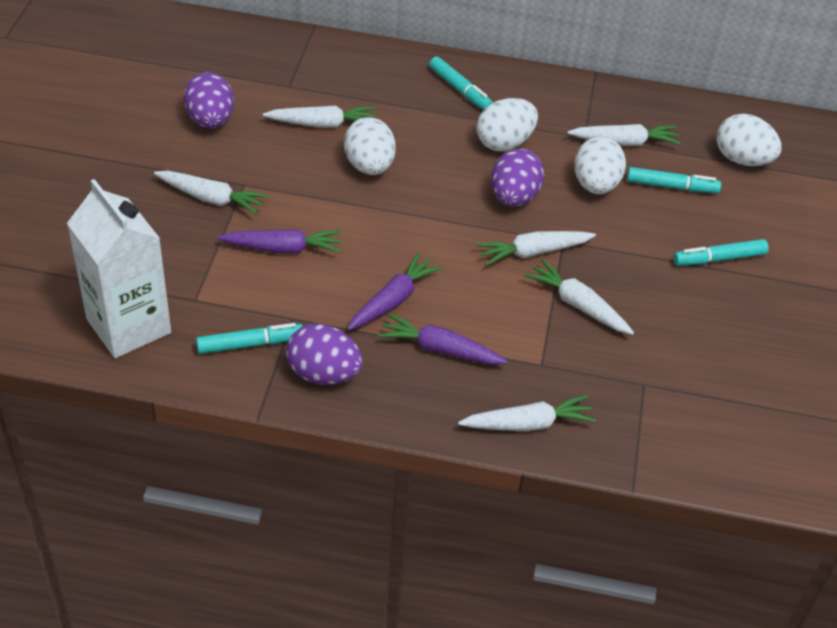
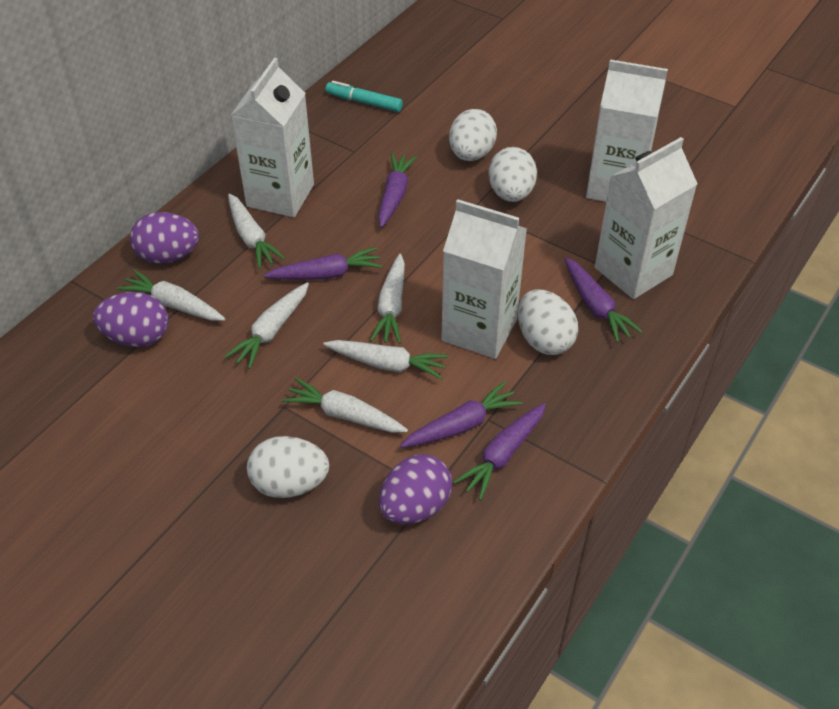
purple carrot: [217,229,342,254] [347,252,442,331] [378,313,508,365] = 3 -> [264,247,383,280] [378,153,417,228] [400,381,522,448] [453,403,546,500] [564,257,643,343] = 5
turquoise marker: [196,323,303,354] [429,56,493,110] [627,167,721,193] [673,239,769,266] = 4 -> [326,81,403,112] = 1
white carton: [67,179,171,358] = 1 -> [230,58,314,217] [441,199,527,359] [586,59,668,202] [595,137,697,299] = 4

